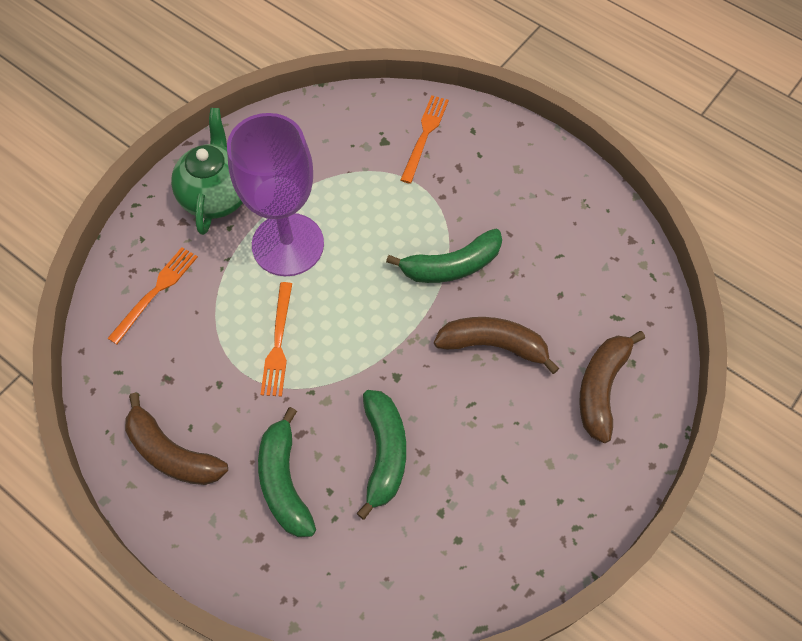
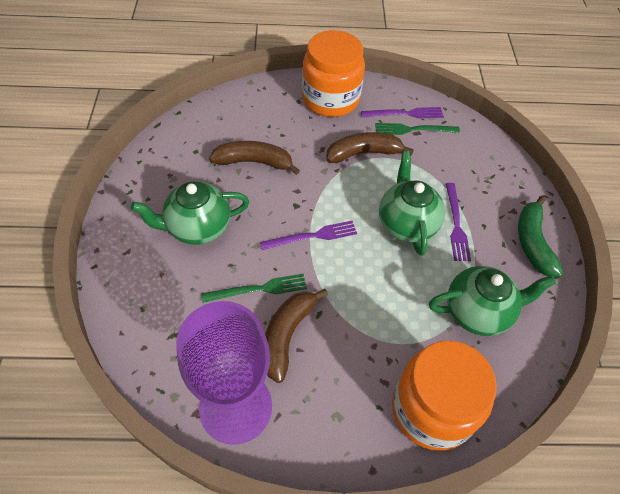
green banana: [258,407,316,537] [356,390,406,520] [386,229,502,283] = 3 -> [518,195,563,278] = 1
green fork: none = 0 -> [201,274,307,303] [375,123,460,135] = 2
green teapot: [171,108,243,235] = 1 -> [131,181,249,245] [379,151,445,256] [429,266,556,336] = 3
orange fork: [107,247,198,344] [260,282,292,397] [400,95,449,184] = 3 -> none = 0
orange jar: none = 0 -> [302,30,365,117] [392,341,497,451] = 2
purple fork: none = 0 -> [260,221,357,250] [361,107,444,119] [446,183,471,261] = 3

